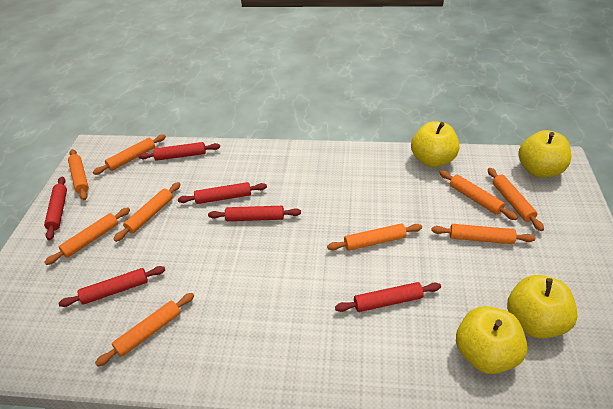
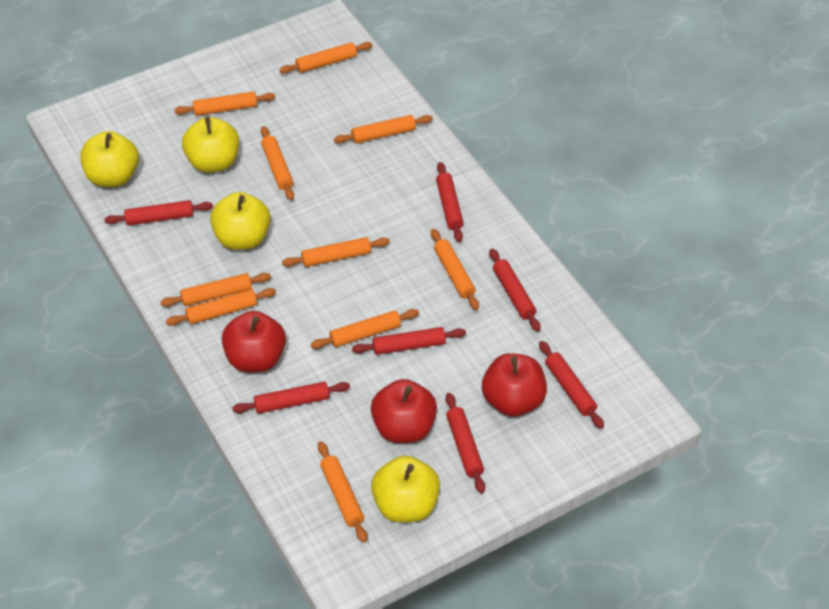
orange rolling pin: [44,207,130,265] [68,149,89,200] [93,135,166,175] [95,293,194,367] [114,182,181,242] [327,223,422,251] [431,224,535,244] [439,170,518,220] [488,168,544,231] = 9 -> [161,273,271,307] [166,288,276,326] [174,91,275,116] [261,126,294,200] [280,42,372,74] [282,237,390,267] [311,309,419,349] [318,441,367,543] [334,115,433,144] [431,229,479,310] = 10
red apple: none = 0 -> [222,311,286,372] [371,379,437,443] [482,353,547,417] = 3
red rolling pin: [44,177,67,240] [58,266,165,307] [138,142,220,161] [178,182,267,204] [208,206,301,221] [335,282,441,312] = 6 -> [104,200,213,226] [232,382,350,414] [352,327,466,355] [436,162,464,242] [445,393,485,493] [489,249,540,331] [539,341,604,429] = 7

